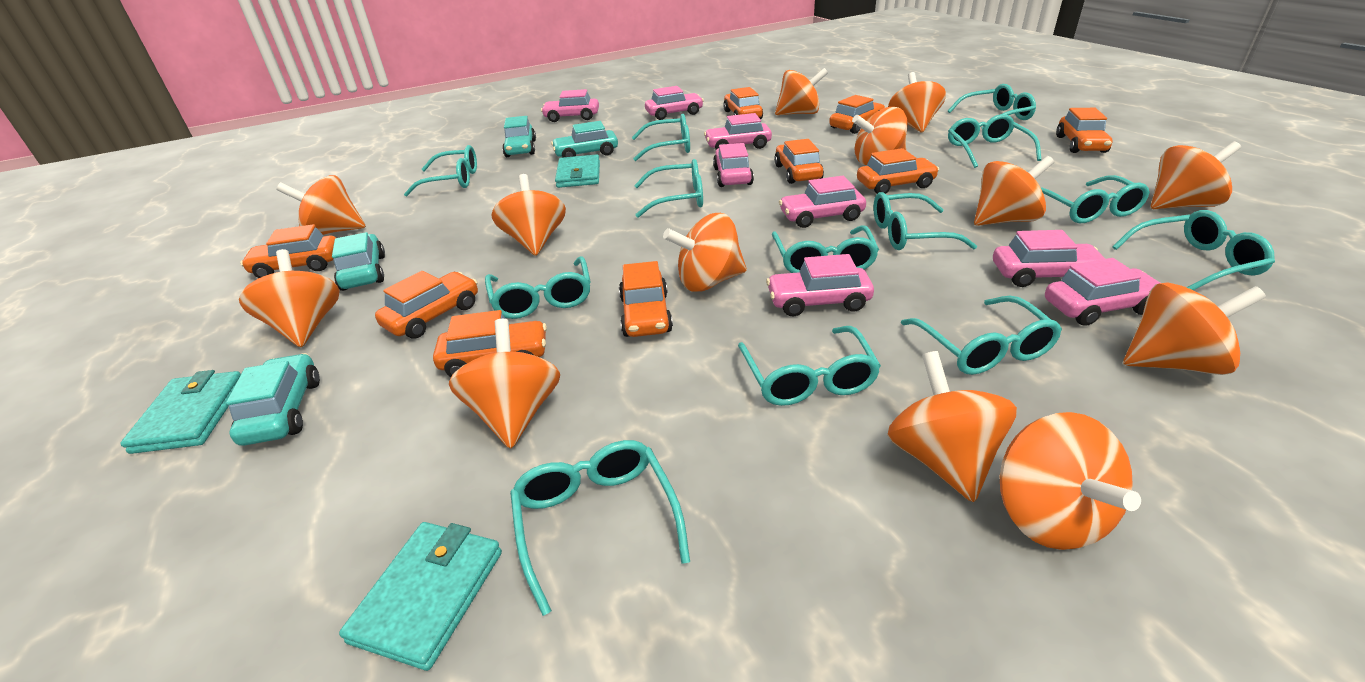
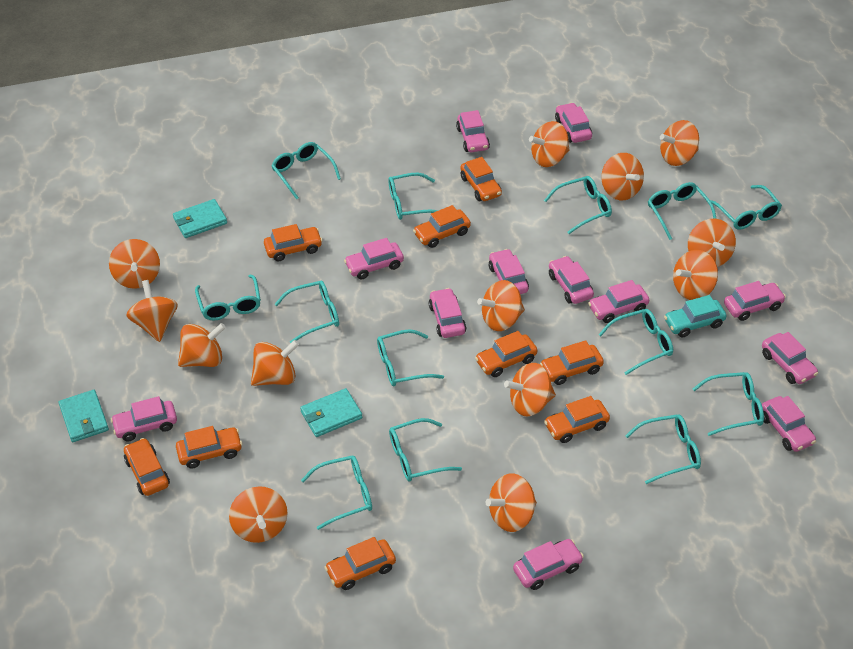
pink car: [541,89,599,122] [645,86,704,120] [704,113,772,150] [713,143,754,187] [766,254,874,316] [779,176,866,228] [993,230,1105,287] [1045,258,1160,326] = 8 -> [111,396,177,441] [344,238,404,280] [429,288,467,338] [456,110,490,152] [489,249,529,294] [513,539,584,590] [549,256,594,304] [555,103,592,143] [588,280,649,323] [724,281,786,321] [762,332,818,384] [762,396,816,452] = 12
turquoise car: [226,353,320,446] [332,232,385,291] [502,116,536,157] [551,121,618,158] = 4 -> [664,295,726,338] = 1

